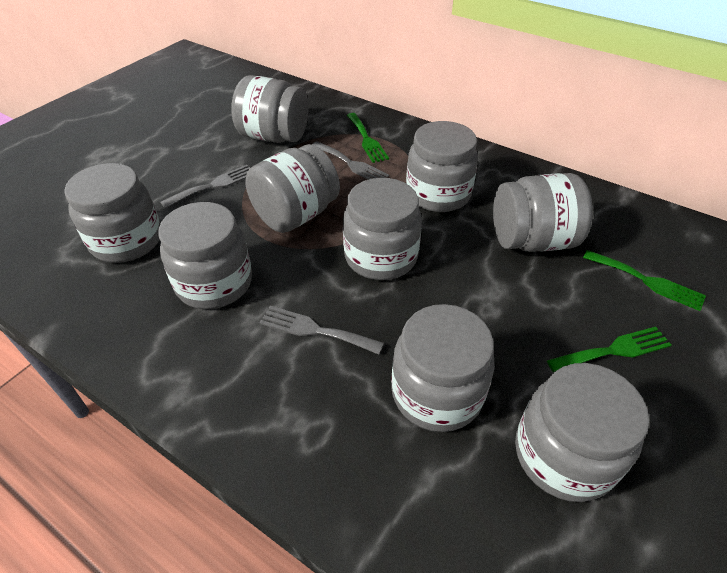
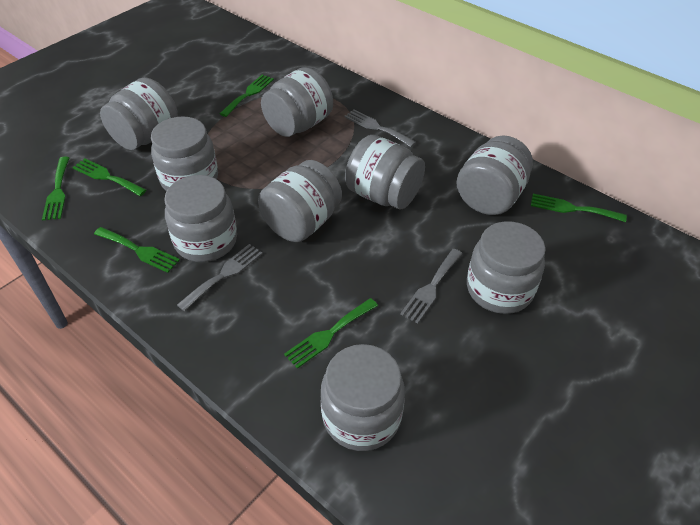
green fork: [347,113,389,163] [547,327,672,373] [583,250,706,311] = 3 -> [42,156,70,220] [72,158,147,196] [94,227,180,273] [220,75,274,117] [284,298,378,369] [531,194,627,222] = 6

